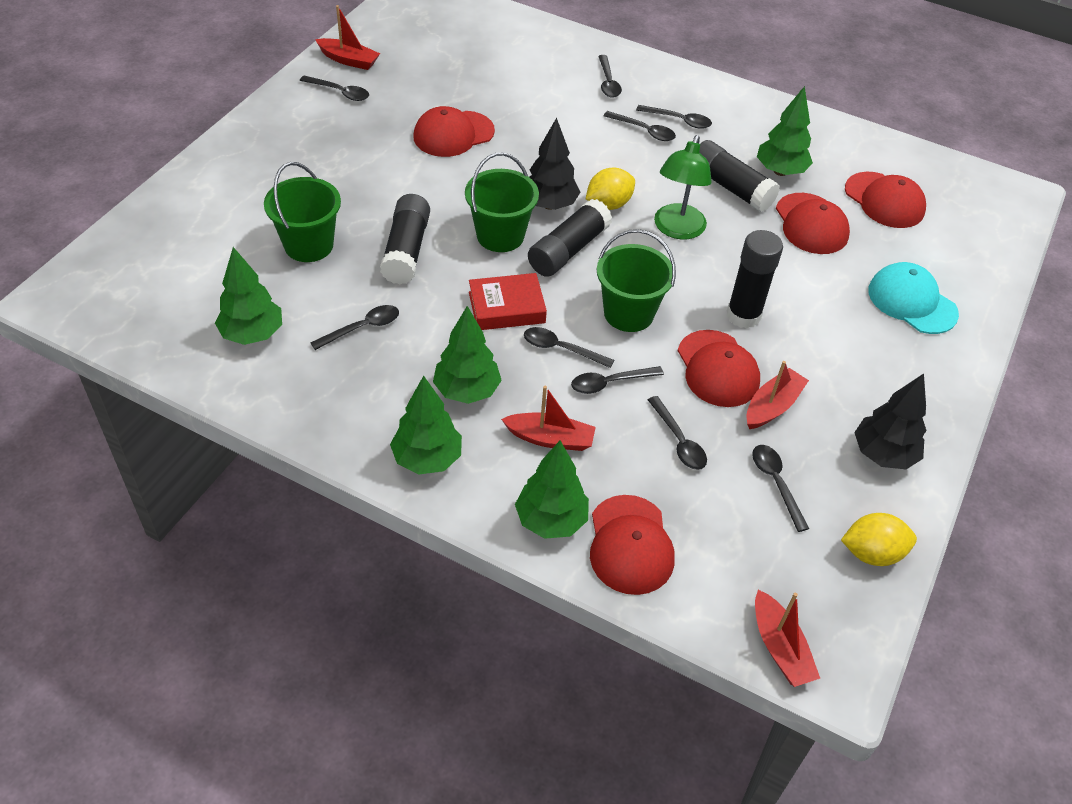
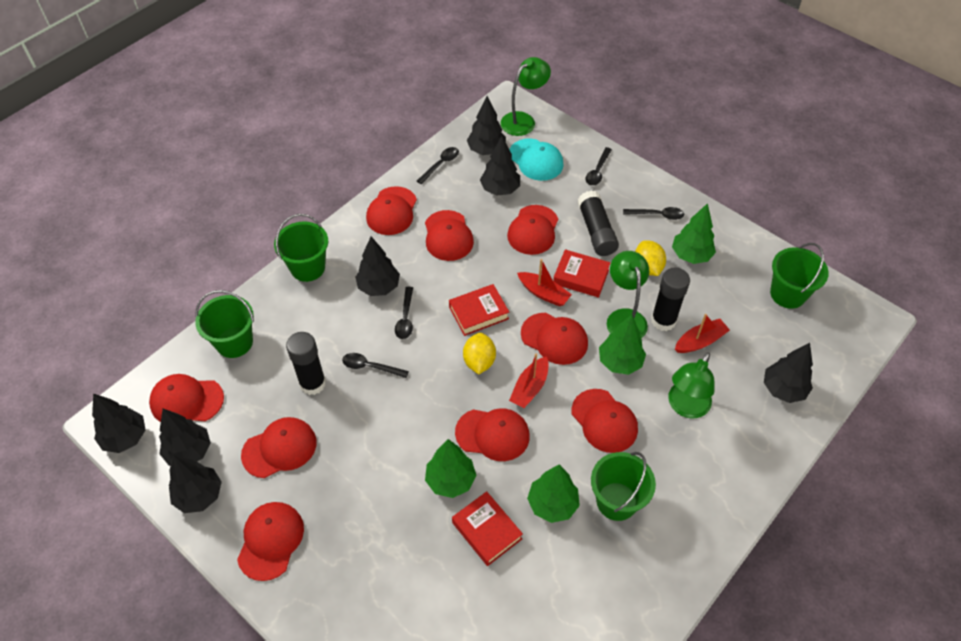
black glue stick: [380,194,430,285] [528,199,612,277] [699,140,780,212] [726,230,783,329] = 4 -> [286,332,326,395] [578,191,619,256] [651,267,690,331] = 3
black spoon: [300,76,369,101] [310,305,399,350] [524,327,614,368] [571,366,664,394] [598,55,622,98] [604,111,676,141] [636,105,712,129] [648,396,707,470] [752,445,809,532] = 9 -> [342,353,409,378] [395,287,413,339] [417,147,459,184] [586,147,612,186] [623,207,684,220] = 5
black tree: [529,118,580,210] [854,374,927,469] = 2 -> [92,394,146,453] [159,409,211,466] [169,455,222,513] [356,236,400,296] [467,96,506,155] [480,136,520,196] [764,343,813,403] = 7
green bucket: [264,162,341,262] [465,153,539,252] [597,229,676,332] = 3 -> [195,290,254,358] [274,214,328,282] [591,452,656,521] [770,243,829,309] = 4
green lamp: [654,135,712,239] = 1 -> [501,57,551,136] [607,251,649,338] [668,352,715,419] = 3
green tree: [215,247,282,345] [390,376,462,474] [433,306,502,404] [515,441,589,539] [757,86,813,176] = 5 -> [425,439,476,498] [527,464,580,523] [599,315,646,375] [672,203,716,264] = 4
red boat: [315,5,380,70] [501,386,596,451] [746,361,809,429] [755,590,820,687] = 4 -> [509,354,549,408] [517,259,572,306] [675,314,730,353] = 3
red book: [469,273,547,330] = 1 -> [449,284,509,336] [452,491,523,566] [553,249,610,297] = 3
red cap: [413,106,495,157] [590,495,675,595] [678,330,760,407] [776,193,850,254] [845,172,926,228] = 5 -> [149,374,224,422] [237,502,304,581] [241,417,316,478] [366,186,417,235] [425,210,474,261] [455,408,530,461] [507,205,558,255] [521,313,588,365] [571,389,638,453] = 9

